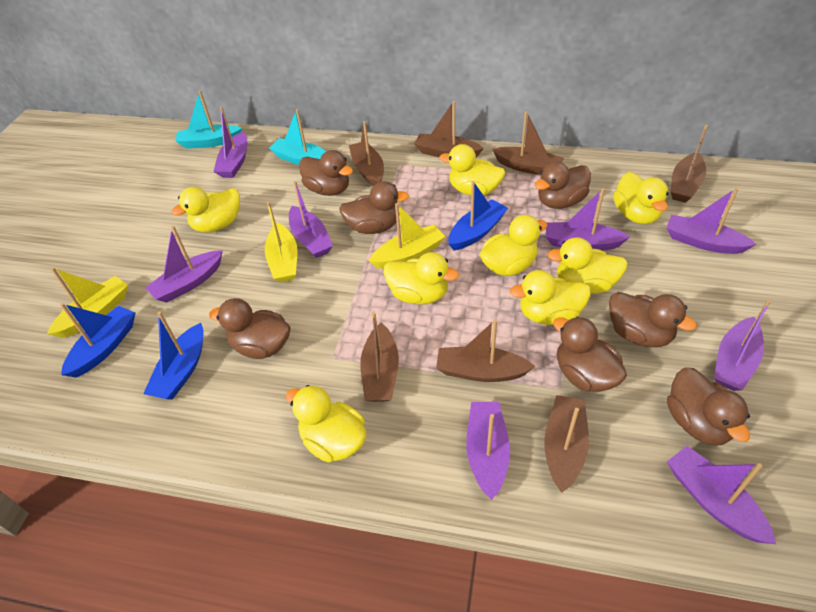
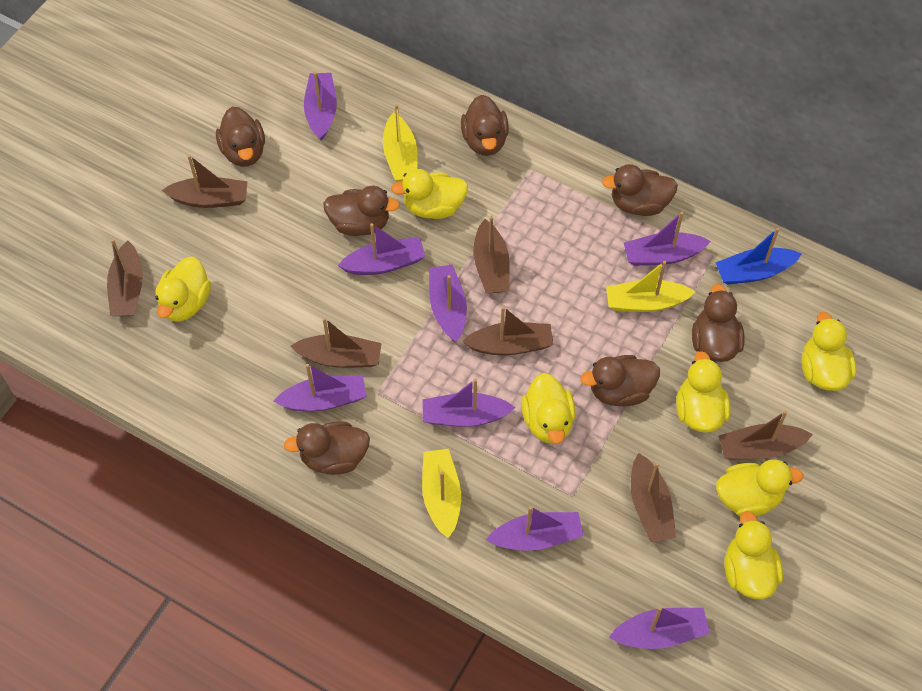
blue boat: [60,303,135,378] [143,311,204,400] [448,181,508,250] = 3 -> [716,228,802,285] = 1
turquoise boat: [176,90,242,149] [269,109,326,165] = 2 -> none = 0
yellow duck: [171,187,240,232] [286,385,366,463] [383,252,459,305] [439,144,505,196] [480,215,548,276] [510,270,591,325] [547,237,628,294] [613,172,669,224] = 8 -> [155,257,211,322] [391,169,468,219] [521,373,576,444] [676,351,730,433] [716,459,804,516] [724,511,783,600] [801,312,856,391] = 7

